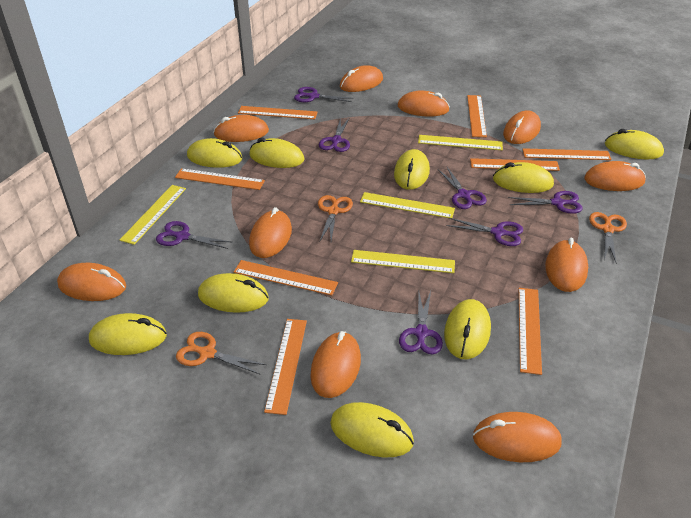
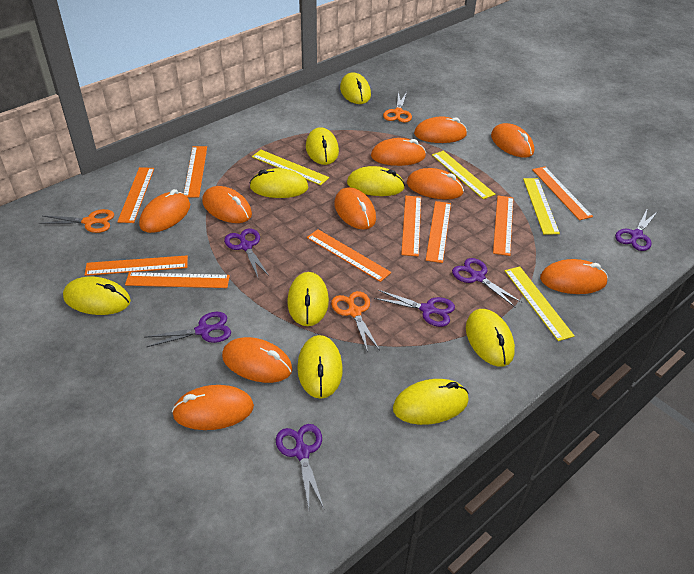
orange ruler: [175,168,265,190] [234,260,338,296] [238,106,318,119] [264,319,307,415] [467,95,487,137] [470,158,560,171] [519,288,542,375] [523,148,612,160] = 8 -> [85,255,188,276] [117,167,154,223] [125,272,230,288] [184,146,207,198] [307,229,391,282] [401,196,421,256] [426,201,451,263] [493,195,513,256] [532,167,593,220] = 9
purple scissors: [156,221,231,249] [294,87,354,102] [319,117,350,152] [399,291,443,354] [438,167,487,209] [446,218,523,246] [508,191,583,214] = 7 -> [144,312,231,347] [224,229,269,277] [276,424,324,509] [374,290,455,327] [452,258,523,308] [615,210,658,251] = 6

